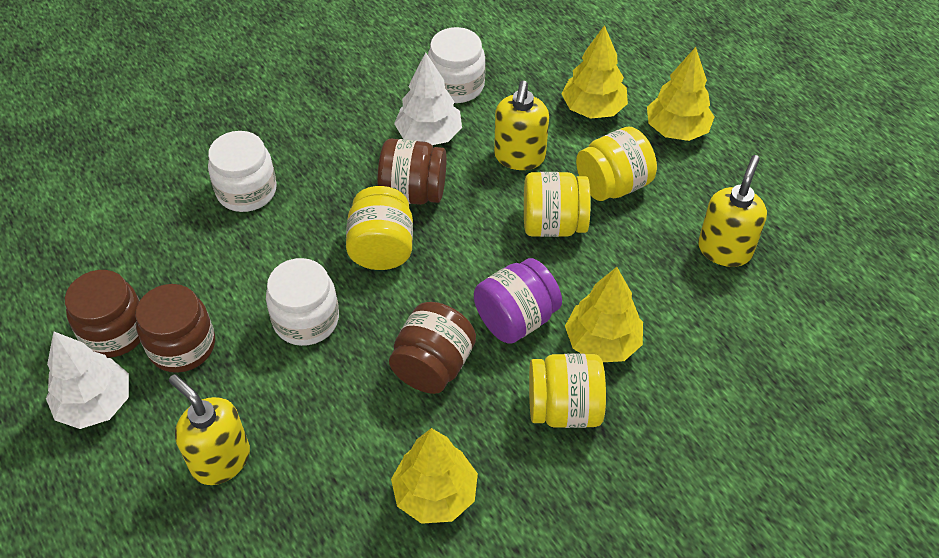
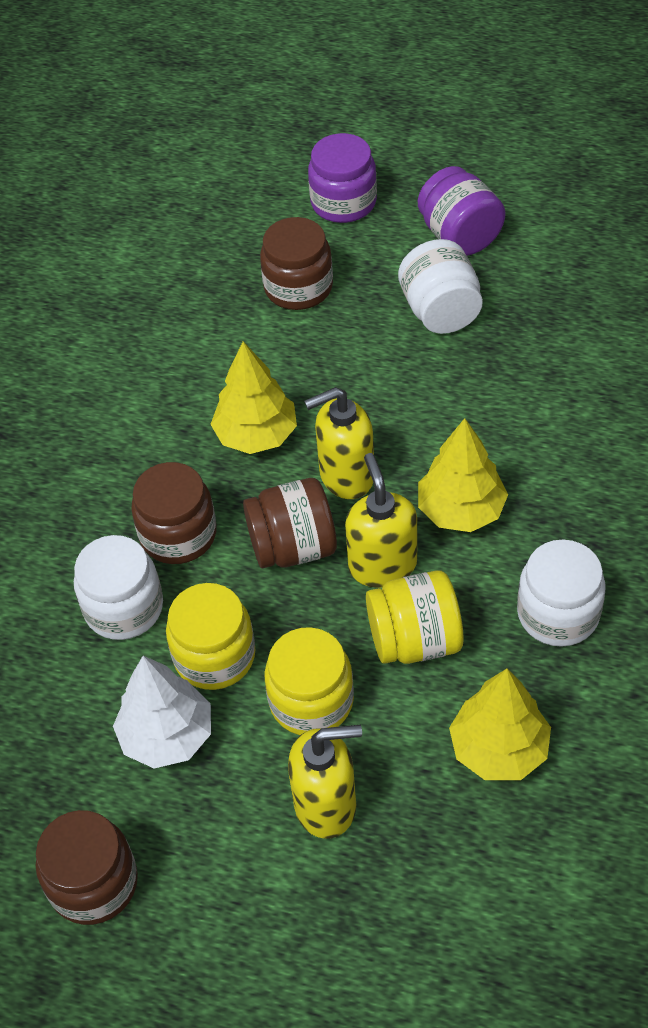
purple jar: [474,258,562,344] = 1 -> [308,133,377,223] [418,166,506,256] = 2
white tree: [46,332,129,429] [394,52,462,145] = 2 -> [113,656,211,769] = 1
yellow jar: [346,186,413,270] [524,172,591,237] [529,353,606,428] [576,127,657,201] = 4 -> [166,583,255,690] [264,627,354,735] [366,570,463,664] = 3
yellow tree: [391,428,478,524] [562,25,628,119] [565,267,643,362] [647,47,714,141] = 4 -> [210,341,297,454] [418,418,508,532] [449,669,551,780] = 3

